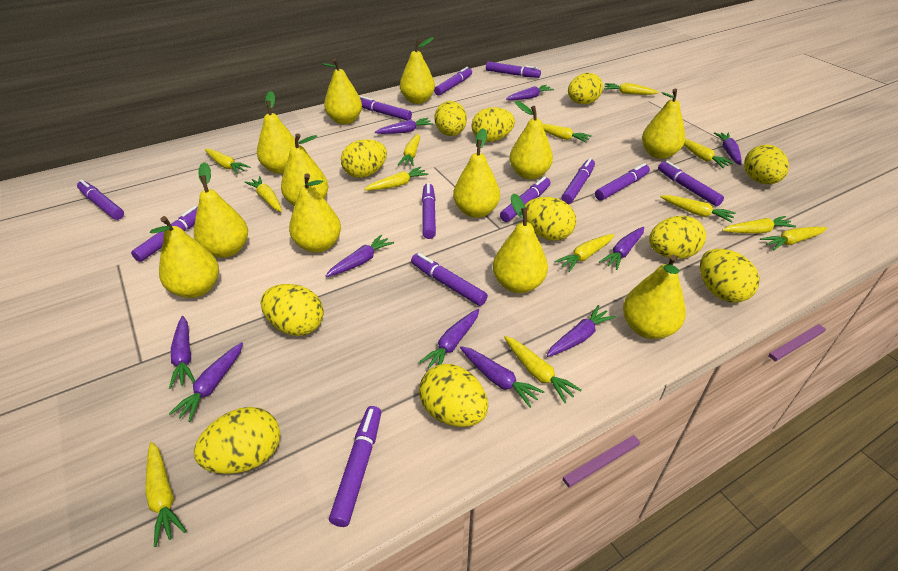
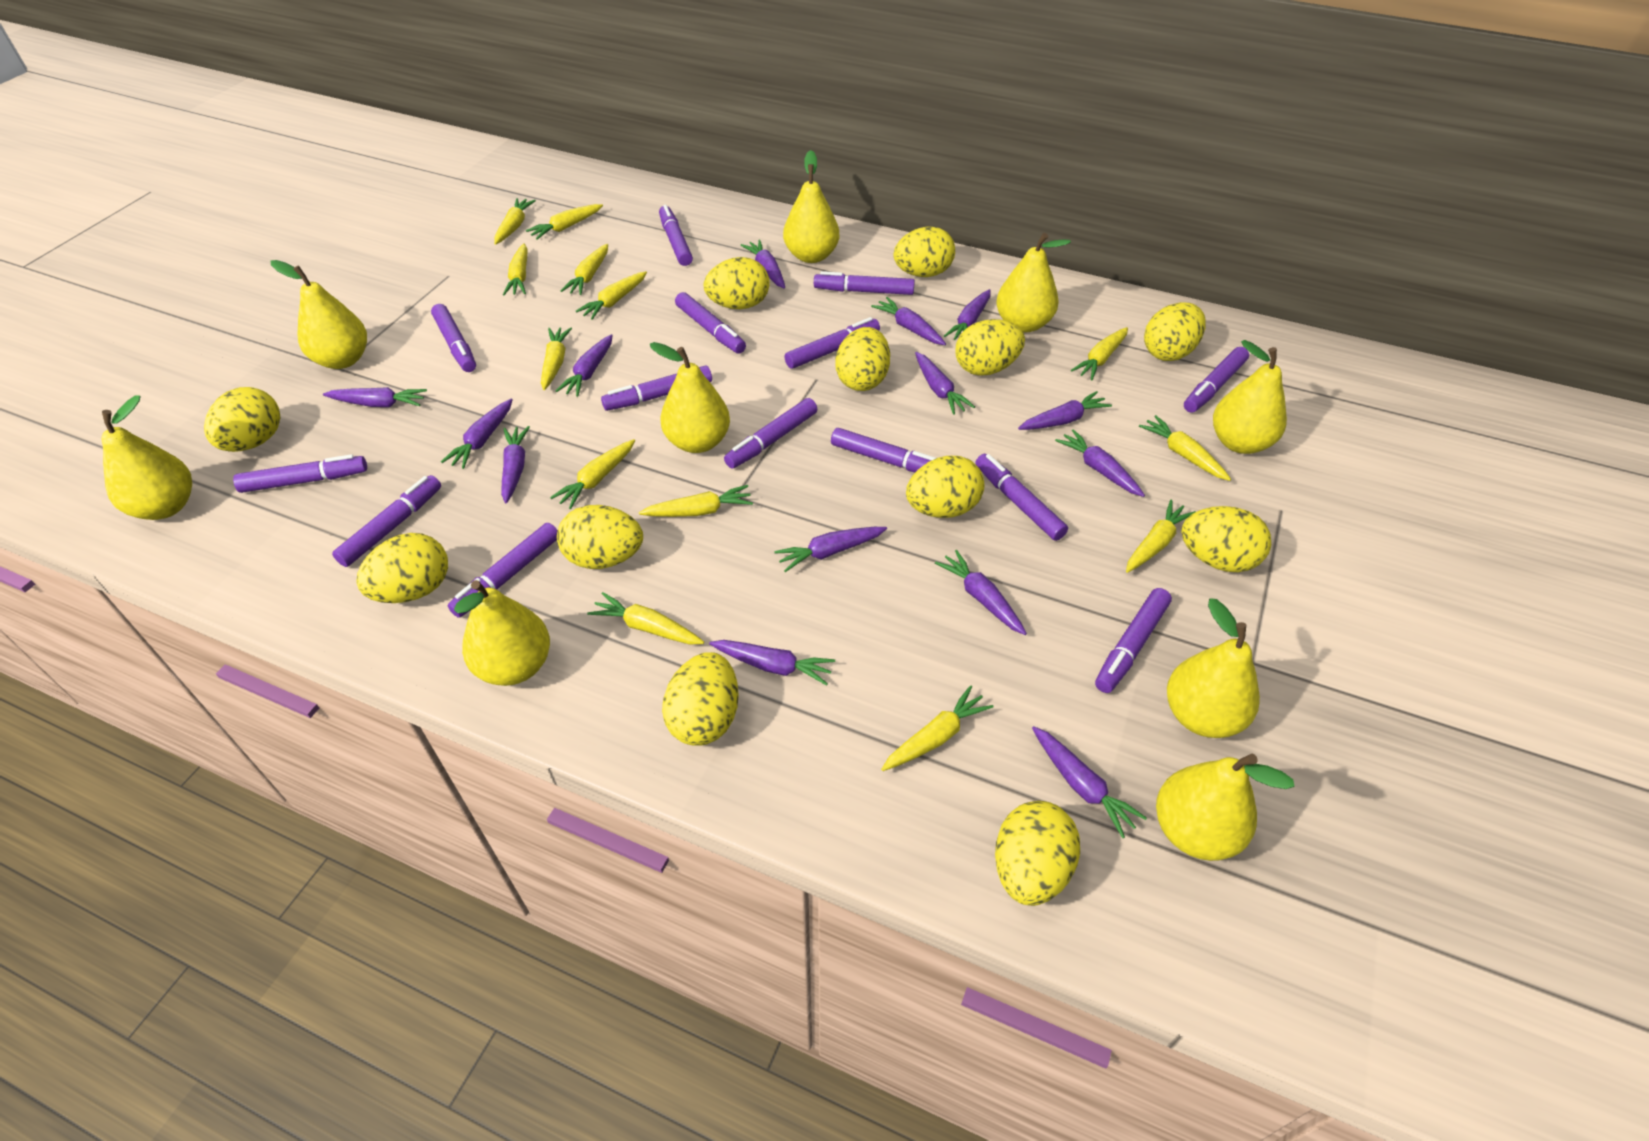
purple carrot: [169,316,195,389] [169,342,243,422] [326,234,394,277] [375,118,433,134] [418,309,479,368] [460,346,545,408] [506,85,554,100] [546,305,616,357] [599,227,644,270] [714,132,742,165] = 10 -> [323,387,427,407] [441,398,513,469] [501,426,530,503] [556,334,613,397] [709,640,835,686] [741,240,785,289] [774,527,887,572] [871,297,946,345] [915,352,975,415] [935,550,1027,635] [944,289,990,340] [1018,391,1112,430] [1032,726,1147,838] [1055,429,1145,497] = 14
purple marker: [77,180,124,220] [131,206,198,262] [329,406,382,527] [360,96,412,120] [411,253,488,306] [422,183,436,239] [434,67,472,96] [486,61,541,78] [500,177,551,222] [562,158,595,204] [595,163,650,201] [658,161,724,206] = 12 -> [233,454,367,493] [332,475,441,567] [431,304,476,372] [448,523,558,618] [601,366,712,411] [659,205,693,266] [675,292,746,354] [724,398,817,468] [784,317,880,369] [814,271,915,295] [831,428,936,472] [975,454,1068,541] [1095,588,1172,693] [1184,347,1249,413] = 14
yellow egg: [194,407,280,474] [261,284,324,336] [341,139,387,178] [419,364,488,427] [435,101,467,136] [471,108,515,142] [525,197,576,241] [568,73,603,104] [649,216,706,259] [700,249,760,302] [744,144,789,184] = 11 -> [204,387,281,452] [356,533,448,603] [557,505,643,569] [662,652,739,745] [704,257,770,309] [836,327,890,391] [893,226,955,277] [906,456,984,518] [955,319,1025,376] [995,801,1080,906] [1144,302,1206,361] [1181,506,1271,572] = 12
yellow pear: [150,216,219,298] [194,162,248,258] [257,91,299,174] [281,133,328,206] [289,173,341,253] [322,58,362,124] [400,37,435,104] [453,128,500,218] [493,193,548,293] [509,101,553,179] [623,255,686,339] [642,89,685,159] = 12 -> [101,395,192,520] [271,260,367,369] [454,580,550,686] [650,342,730,453] [783,150,839,263] [996,233,1071,332] [1156,754,1295,861] [1167,598,1260,738] [1213,340,1287,454] = 9

